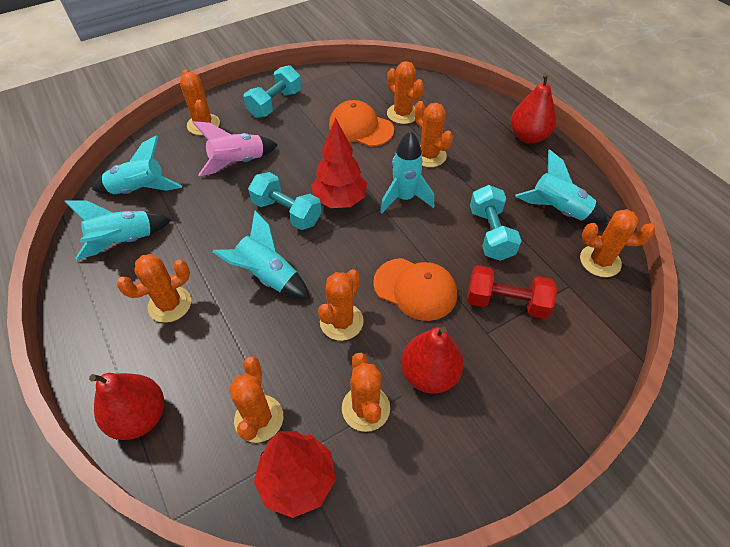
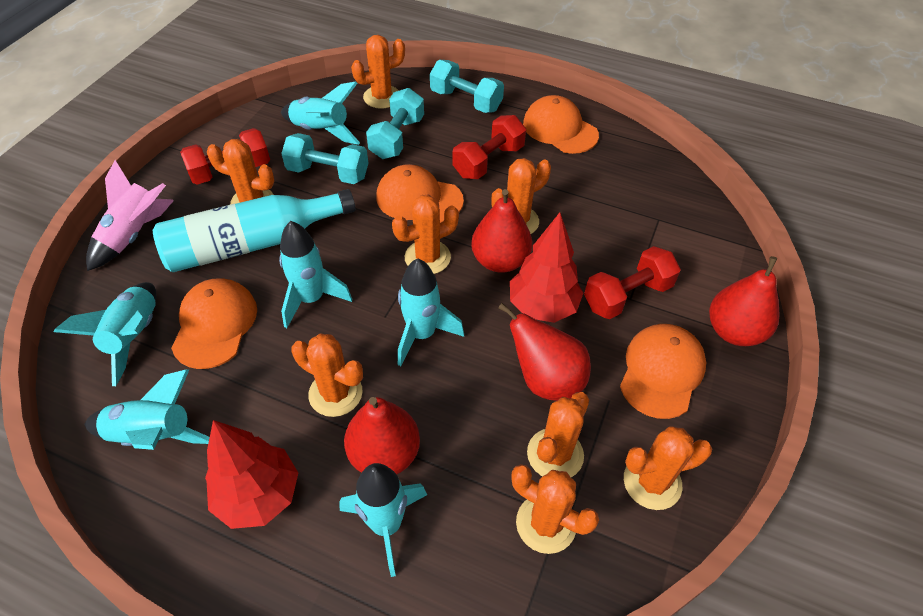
orange cap: [329,100,394,147] [373,258,457,321] = 2 -> [171,279,257,369] [376,164,464,223] [523,95,599,154] [620,324,706,419] = 4
red dumbbell: [467,265,557,319] = 1 -> [180,128,270,185] [453,115,526,179] [584,246,681,319] = 3
red pear: [89,373,164,440] [401,326,464,393] [510,73,556,143] = 3 -> [344,397,420,474] [471,189,532,273] [498,303,591,401] [709,256,780,346] = 4
turquoise bottle: none = 0 -> [153,189,355,272] = 1
turquoise rocket: [64,200,172,260] [92,135,182,194] [212,211,310,299] [380,131,434,213] [515,149,608,224] = 5 -> [54,282,156,386] [84,369,210,450] [279,221,352,328] [281,82,360,145] [339,463,427,577] [398,258,464,366] = 6

